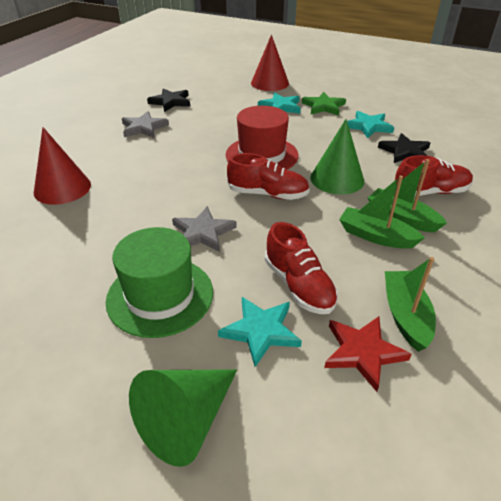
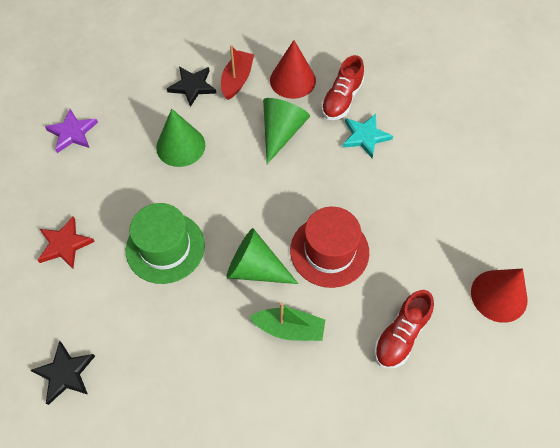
green boat: [339,175,425,249] [368,159,447,232] [385,257,436,352] = 3 -> [250,302,325,341] = 1
green cone: [129,369,237,467] [310,119,364,195] = 2 -> [156,109,206,167] [226,228,299,284] [263,98,310,164] = 3
green star: [302,92,346,115] = 1 -> none = 0
grey star: [122,111,169,138] [172,206,237,252] = 2 -> none = 0
purple star: none = 0 -> [45,109,98,153] = 1
red boat: none = 0 -> [221,45,254,100] = 1
red shoe: [227,153,310,200] [265,222,338,314] [395,155,473,196] = 3 -> [321,55,364,120] [374,290,434,368] = 2
turquoise star: [218,297,302,367] [258,92,301,113] [347,111,394,138] = 3 -> [342,114,393,158] = 1

